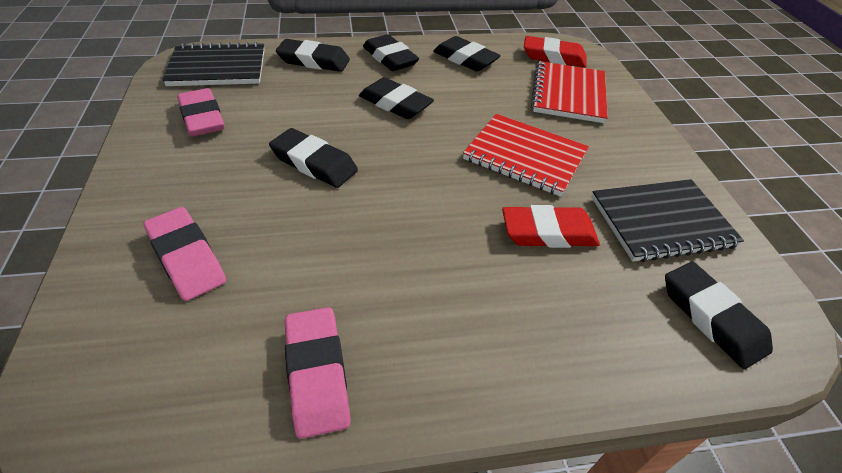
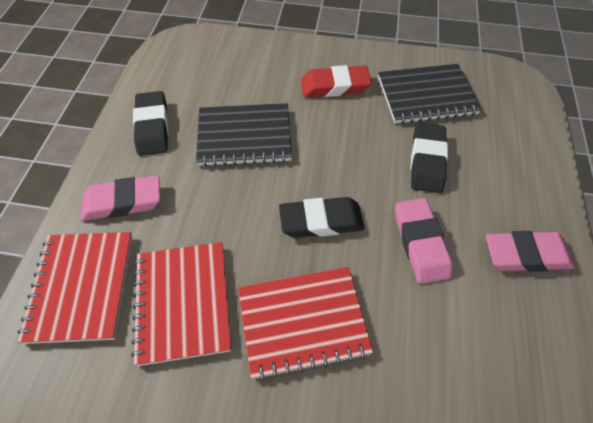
black eraser: [269,128,358,188] [276,39,350,72] [359,77,434,119] [363,34,419,71] [433,36,501,71] [665,262,773,369] = 6 -> [133,91,169,156] [279,197,364,238] [411,123,448,193] = 3
red eraser: [502,205,600,248] [524,36,586,67] = 2 -> [301,65,372,97] = 1
red notebook: [463,114,589,197] [531,61,608,123] = 2 -> [17,232,133,344] [131,242,231,366] [238,267,373,381] = 3

